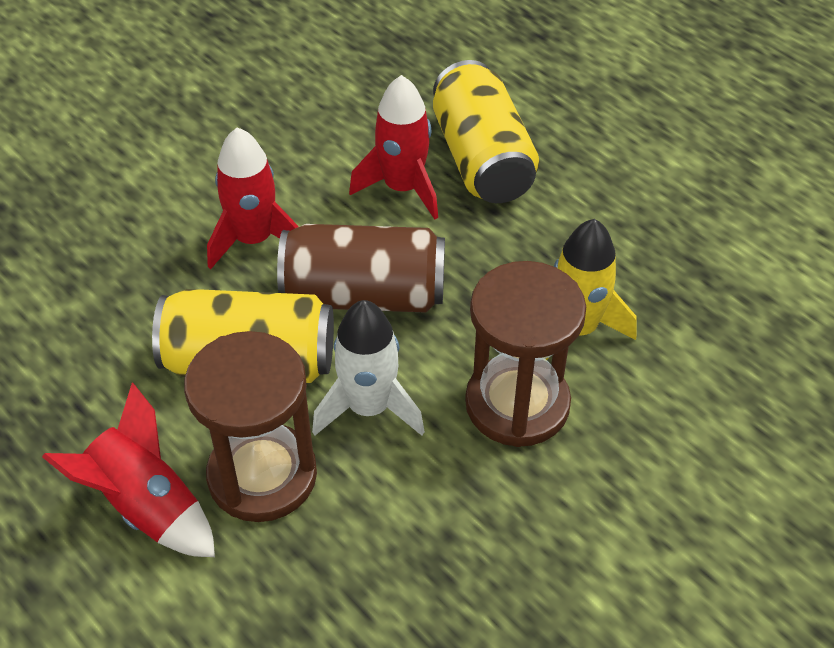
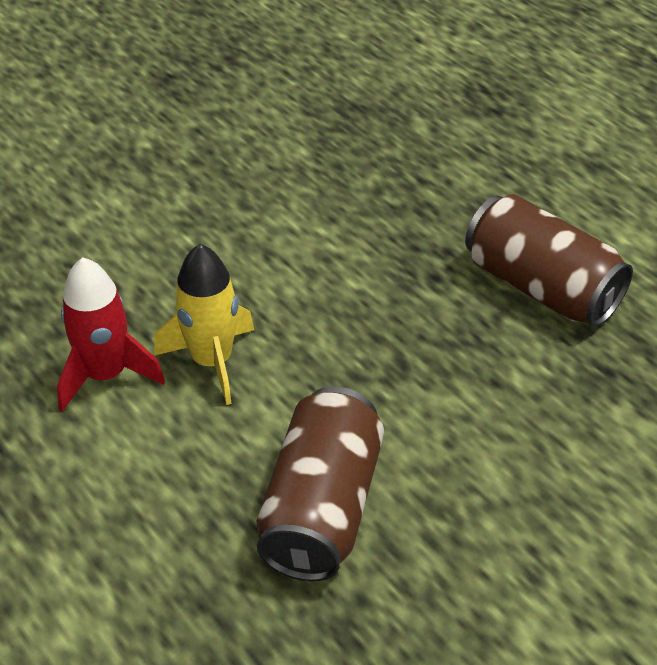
brown can: [277,224,445,313] = 1 -> [257,387,384,581] [465,194,633,327] = 2
brown hourglass: [184,331,317,522] [465,261,586,447] = 2 -> none = 0
red rocket: [42,383,215,557] [207,127,299,269] [349,75,438,219] = 3 -> [57,257,165,412] = 1
white rocket: [312,300,425,436] = 1 -> none = 0
yellow can: [152,289,334,383] [433,60,539,203] = 2 -> none = 0

